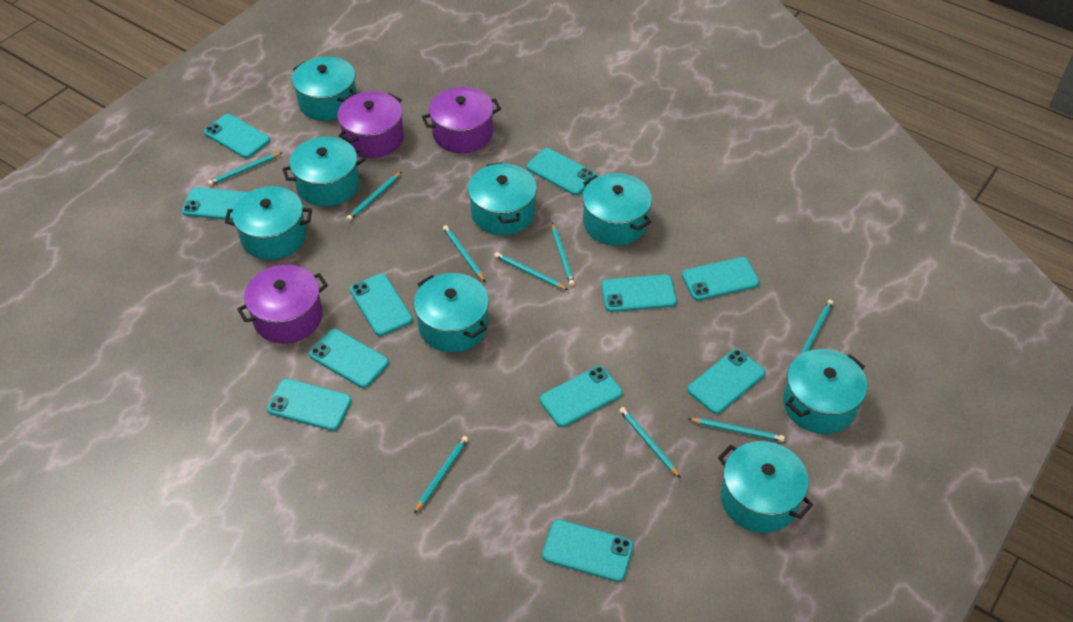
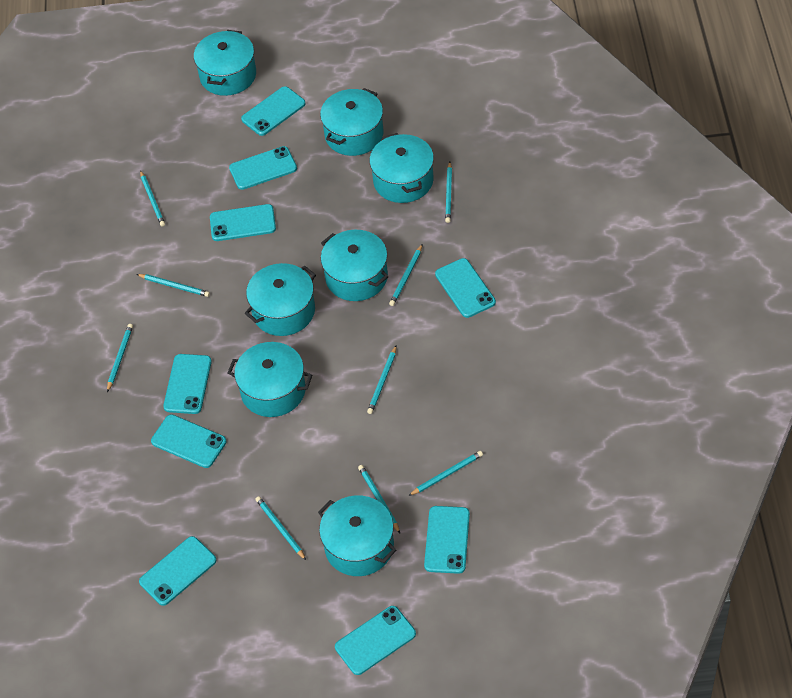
purple pot: [237,265,328,344] [337,91,404,158] [422,87,501,153] = 3 -> none = 0
turquoise phone: [182,187,248,220] [204,114,270,158] [267,379,352,431] [309,329,389,388] [350,274,413,336] [527,148,596,195] [540,366,622,427] [542,519,633,582] [601,275,677,312] [682,257,760,301] [688,349,765,414] = 11 -> [139,536,217,606] [151,414,226,468] [163,354,212,414] [210,204,276,241] [229,146,297,190] [241,86,306,136] [335,606,416,675] [424,506,470,574] [435,258,496,318] = 9
turquoise pot: [225,186,312,260] [282,137,366,207] [292,56,357,121] [414,273,489,352] [468,162,537,235] [582,173,652,246] [718,441,813,533] [783,349,867,434] = 8 -> [194,30,256,96] [228,342,312,417] [245,263,316,336] [318,496,396,576] [320,88,383,156] [321,230,389,301] [369,133,434,203] = 7

